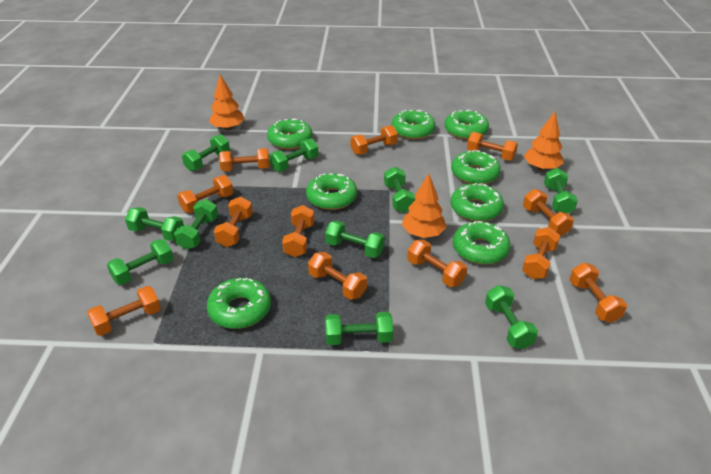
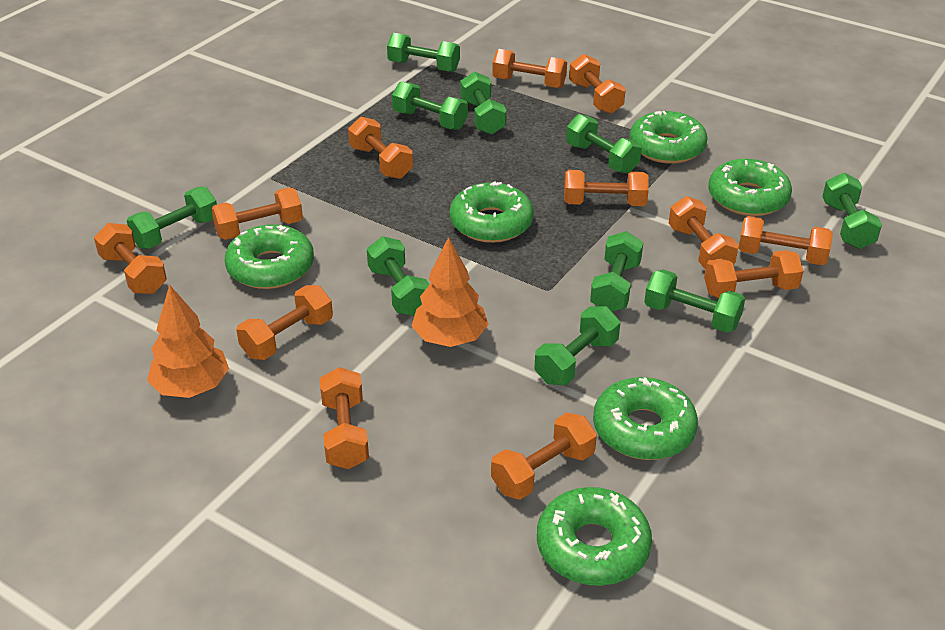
green donut: [207,278,271,329] [267,118,312,149] [306,173,357,210] [391,110,436,139] [444,110,489,140] [451,150,501,184] [451,183,504,221] [453,221,511,265] = 8 -> [225,224,314,289] [450,181,534,243] [537,487,652,586] [593,377,698,460] [630,111,708,164] [708,159,792,216] = 6
orange tree: [209,75,245,130] [402,174,446,238] [524,112,564,170] = 3 -> [147,285,229,398] [412,237,489,347] = 2

